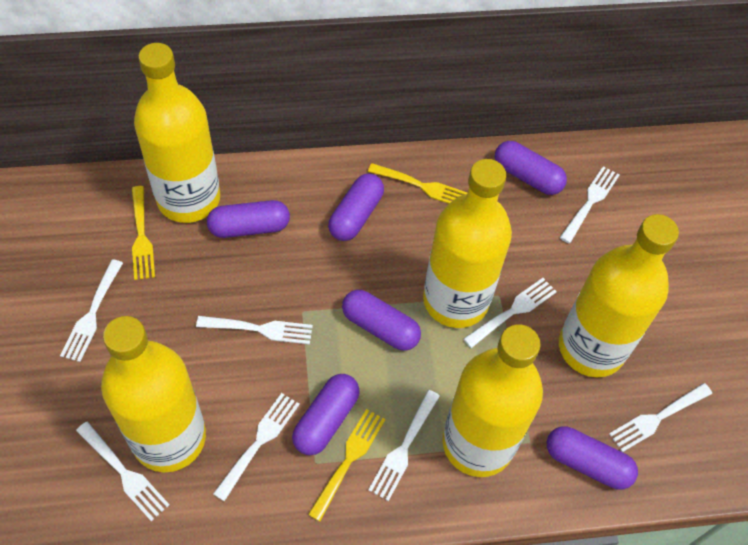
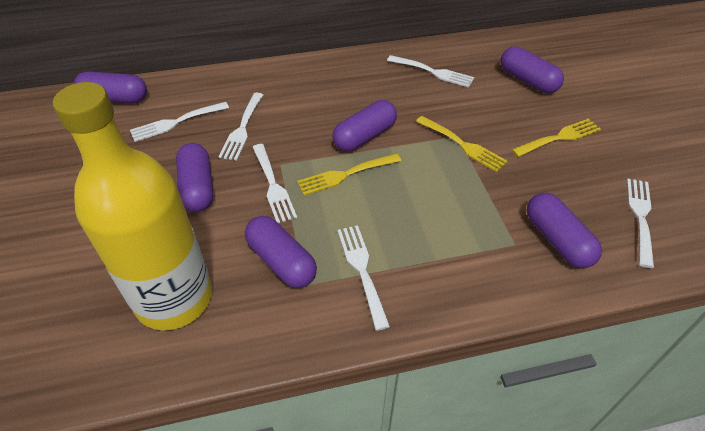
white fork: [60,259,123,362] [76,421,169,521] [196,316,313,344] [213,393,300,501] [368,390,440,501] [463,278,557,348] [560,166,619,243] [609,383,712,452] = 8 -> [130,102,229,142] [219,93,263,161] [253,144,297,223] [337,225,390,331] [387,55,474,88] [627,178,654,268] = 6
yellow bottle: [101,316,206,472] [134,43,220,223] [423,159,512,328] [442,324,543,477] [559,214,679,377] = 5 -> [53,82,212,330] = 1

